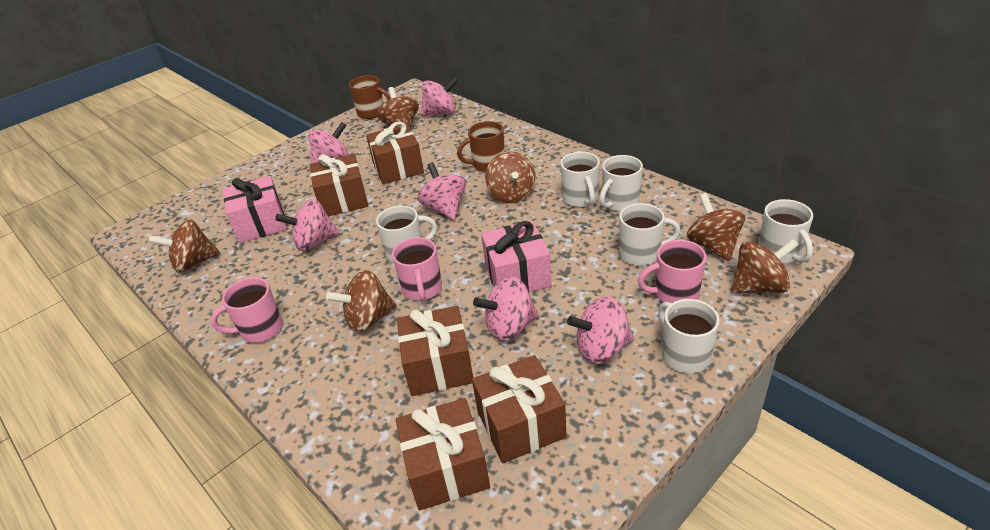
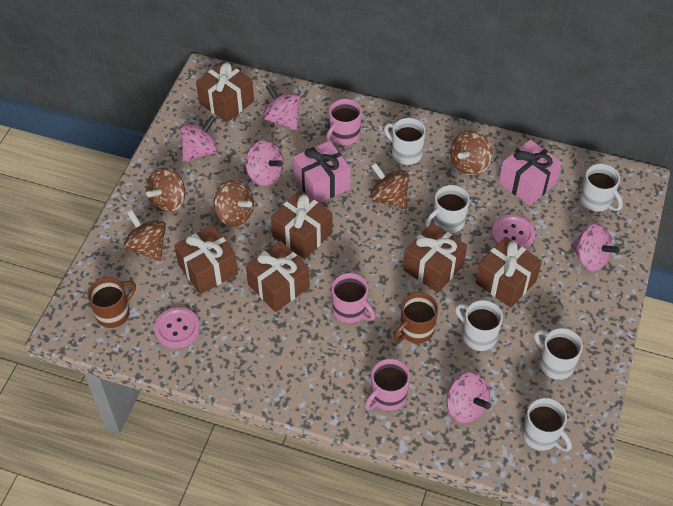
brown gift: [310,154,368,216] [366,122,424,184] [396,398,490,510] [397,306,473,396] [472,355,566,463] = 5 -> [174,225,238,294] [196,61,254,123] [246,241,310,312] [271,191,332,259] [403,223,467,293] [475,237,542,308] = 6
brown spinning top: [149,220,220,273] [326,270,397,332] [377,87,419,128] [485,152,536,203] [686,193,745,261] [731,239,799,294] = 6 -> [124,210,166,261] [146,168,185,213] [214,180,254,226] [370,163,409,209] [450,131,492,176] = 5
pink button: none = 0 -> [154,307,200,349] [492,215,535,249] = 2
pink spinning top: [275,199,340,251] [308,122,348,164] [418,162,466,220] [420,77,458,116] [473,277,539,341] [567,297,634,364] = 6 -> [179,115,218,162] [245,140,284,186] [263,84,301,130] [446,372,491,423] [571,224,620,271] = 5

